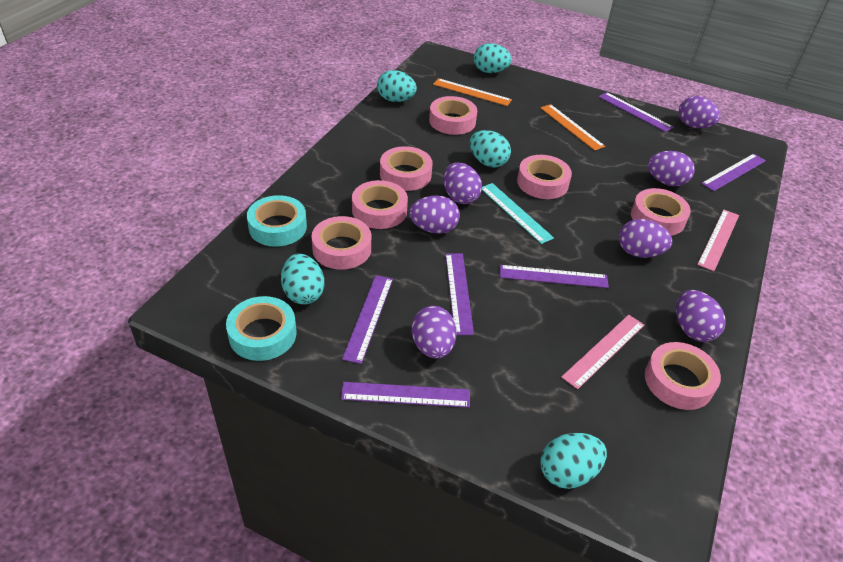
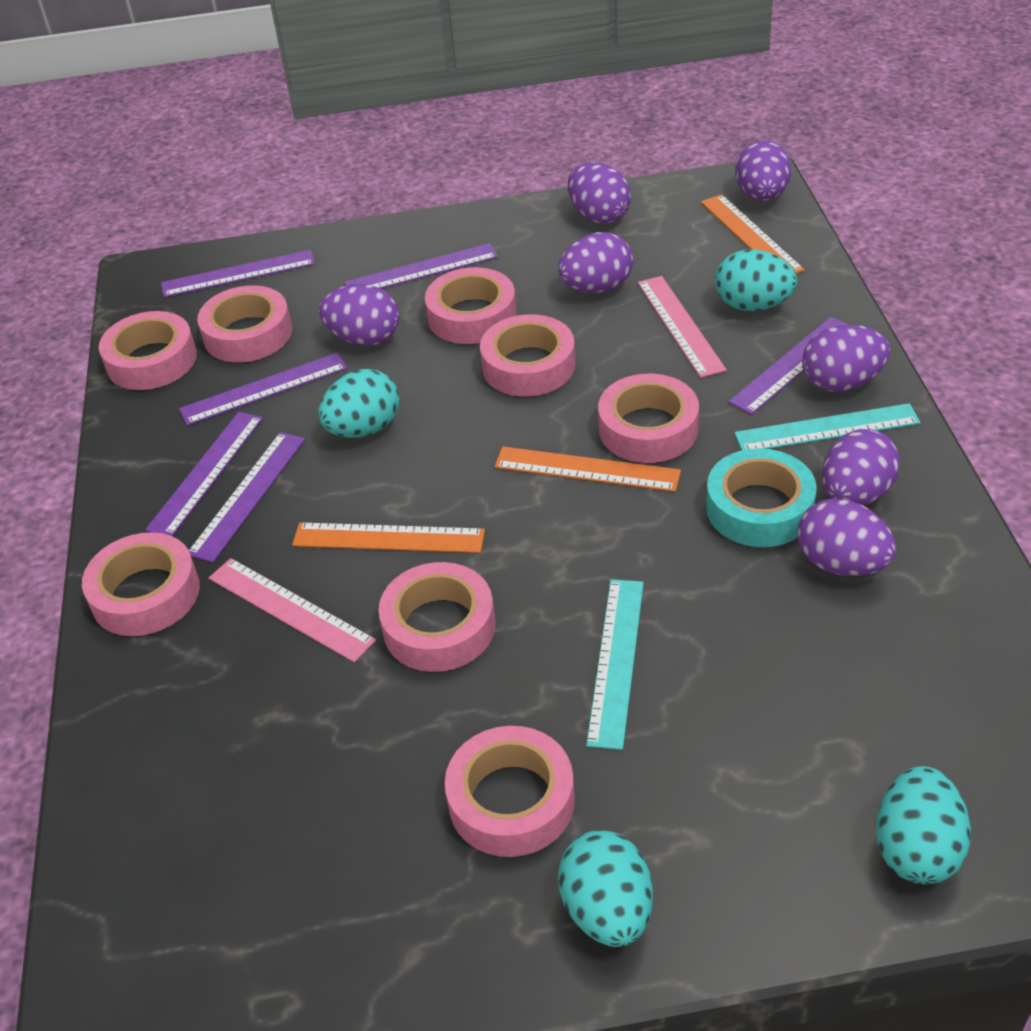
orange ruler: [433,78,512,106] [540,104,605,151] = 2 -> [292,522,485,553] [495,447,681,492] [701,194,805,274] = 3
pink tape: [312,216,371,270] [352,180,408,229] [380,146,432,191] [429,96,477,135] [517,155,572,199] [631,188,691,236] [645,342,721,410] = 7 -> [82,532,200,636] [99,311,197,390] [197,285,292,362] [378,562,495,672] [425,267,517,344] [445,726,575,857] [480,314,575,396] [598,374,699,463] = 8
turquoise egg: [281,254,324,305] [377,70,417,102] [470,130,511,167] [474,43,512,73] [540,433,607,489] = 5 -> [318,369,400,438] [558,830,653,947] [715,249,797,311] [876,766,971,884] = 4
turquoise ruler: [482,183,554,244] = 1 -> [586,579,644,750] [734,403,921,450] = 2
turquoise tape: [226,296,296,361] [247,195,307,247] = 2 -> [706,448,817,547] = 1

